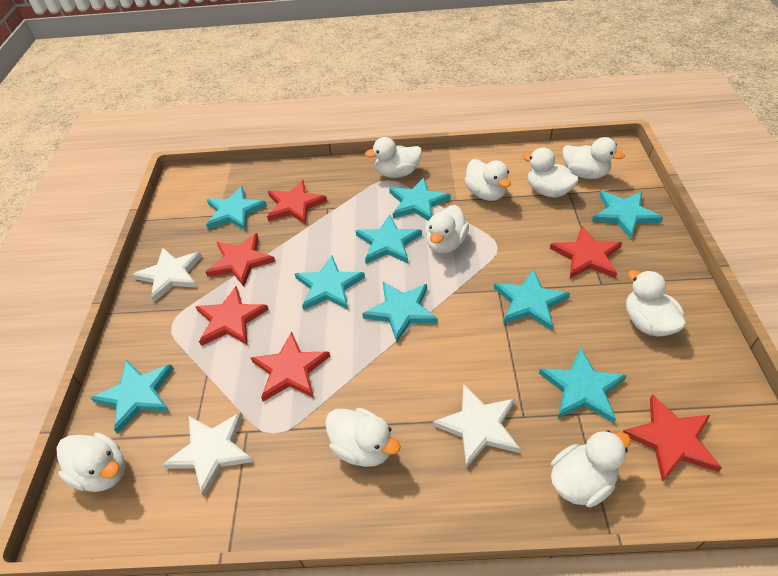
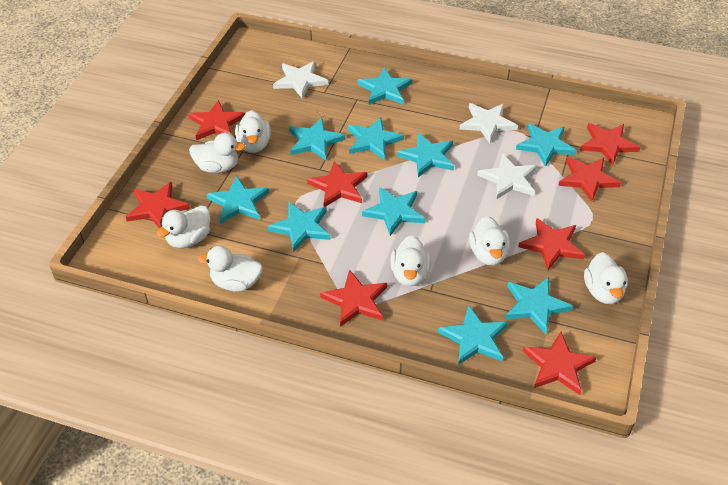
red star: [195,286,269,346] [206,233,275,287] [251,332,330,402] [267,180,327,225] [550,226,622,278] [623,394,722,482] = 6 -> [126,182,190,228] [188,100,245,140] [307,161,368,207] [320,269,387,327] [518,218,585,270] [523,332,597,395] [558,157,621,202] [580,123,641,166] = 8
turquoise star: [91,360,174,434] [206,186,267,231] [295,255,365,311] [356,214,422,264] [362,282,438,342] [389,177,451,221] [494,269,570,331] [539,347,627,423] [592,191,663,239] = 9 -> [207,176,269,224] [267,202,330,253] [289,118,345,160] [348,117,404,160] [358,67,413,105] [362,187,425,236] [397,133,454,177] [438,305,508,365] [505,277,573,334] [516,123,576,167] = 10
white duck: [56,433,126,492] [325,408,401,467] [365,137,422,178] [425,205,469,254] [464,159,511,201] [522,147,579,198] [551,430,631,507] [563,137,625,179] [626,270,686,337] = 9 -> [156,206,210,248] [189,133,246,173] [198,246,263,292] [235,110,271,153] [390,236,431,286] [469,216,510,265] [584,252,628,304] = 7

